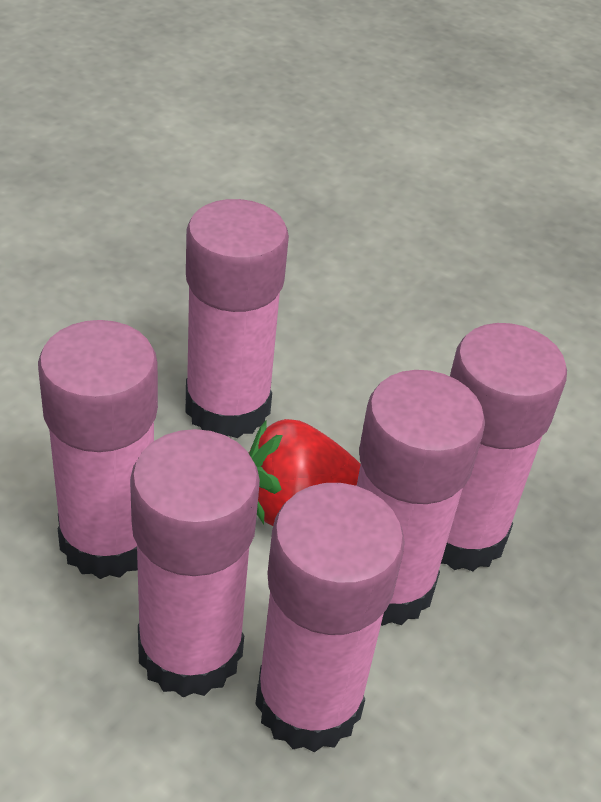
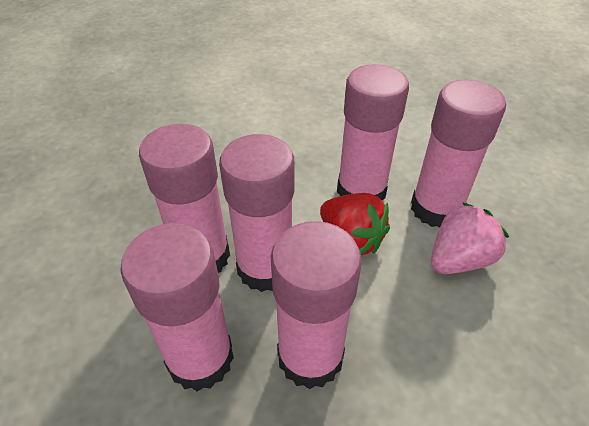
pink strawberry: none = 0 -> [431,202,509,274] = 1

